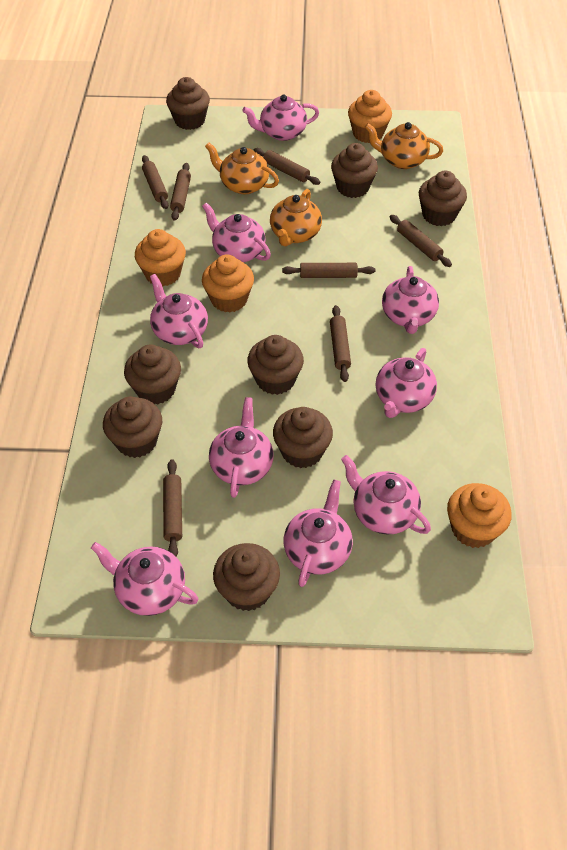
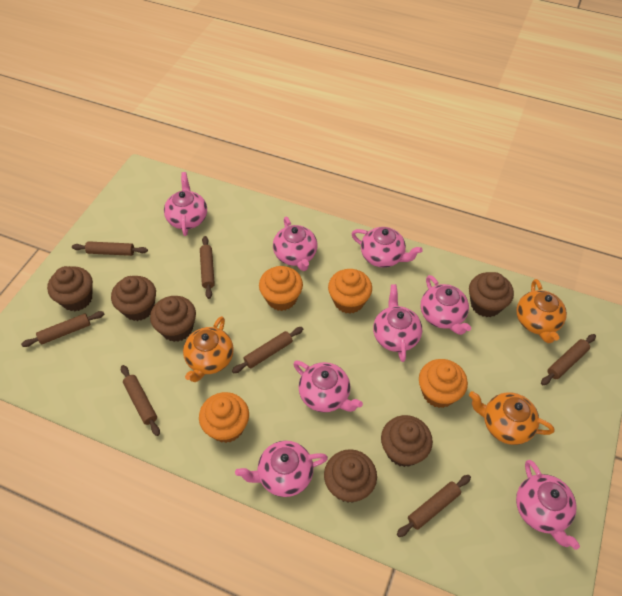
brown cupcake: [103,397,162,458] [124,344,181,404] [166,77,210,130] [213,543,280,611] [247,335,304,395] [273,407,333,468] [331,143,378,198] [419,170,467,226] = 8 -> [47,266,93,311] [111,276,156,321] [150,296,196,342] [324,449,377,503] [381,415,433,467] [469,272,514,317] = 6
pink teapot: [91,542,199,616] [150,274,208,348] [202,203,271,262] [209,397,274,498] [242,95,319,141] [284,480,353,587] [341,455,431,535] [376,348,437,418] [382,266,439,334] = 9 -> [164,172,207,236] [235,441,328,497] [273,217,317,271] [293,361,363,412] [352,227,423,268] [373,284,422,362] [420,275,471,335] [516,460,580,550] = 8

